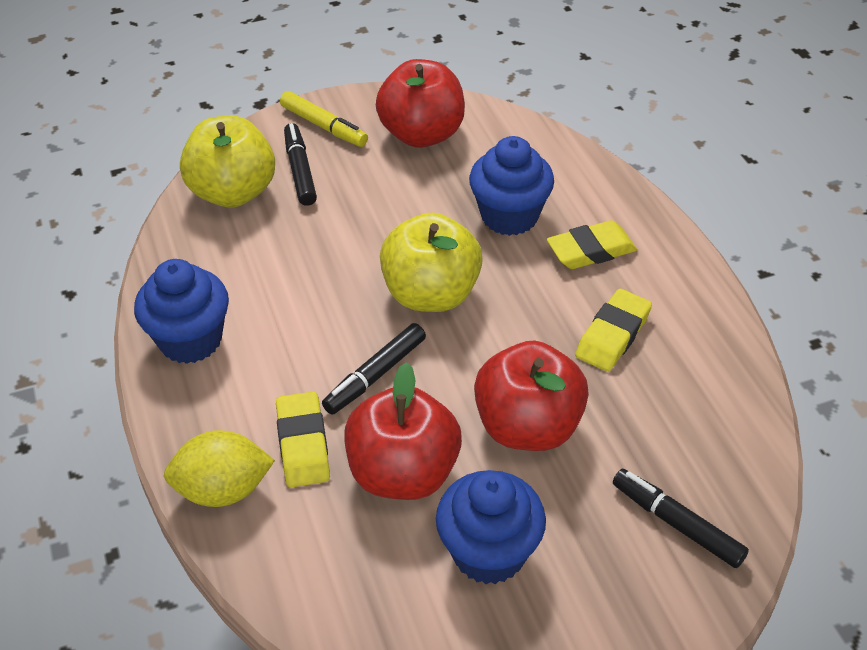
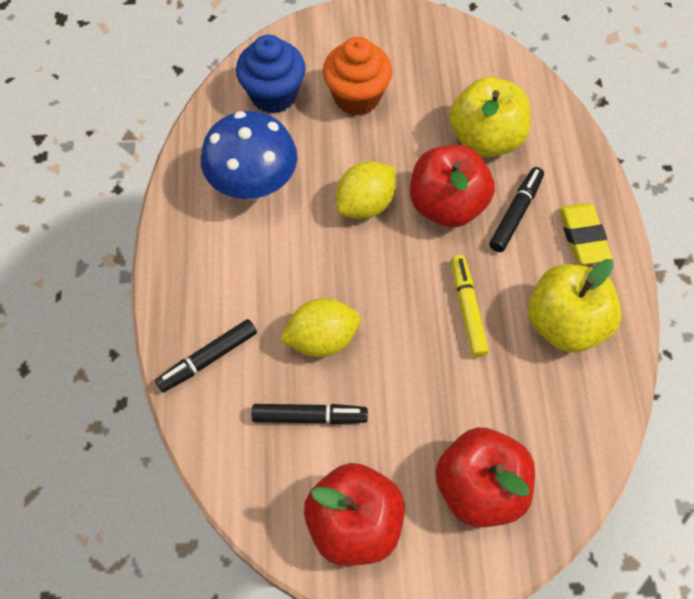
blue cupcake: [134,259,229,364] [436,470,546,584] [469,136,554,236] = 3 -> [236,35,306,114] = 1
blue mushroom: none = 0 -> [201,111,297,201] = 1
orange cupcake: none = 0 -> [323,37,392,116] = 1
yellow eraser: [276,392,330,487] [547,220,637,269] [575,289,652,372] = 3 -> [559,203,612,264] = 1
yellow lemon: [164,430,275,507] = 1 -> [280,298,361,357] [336,161,396,219] = 2

